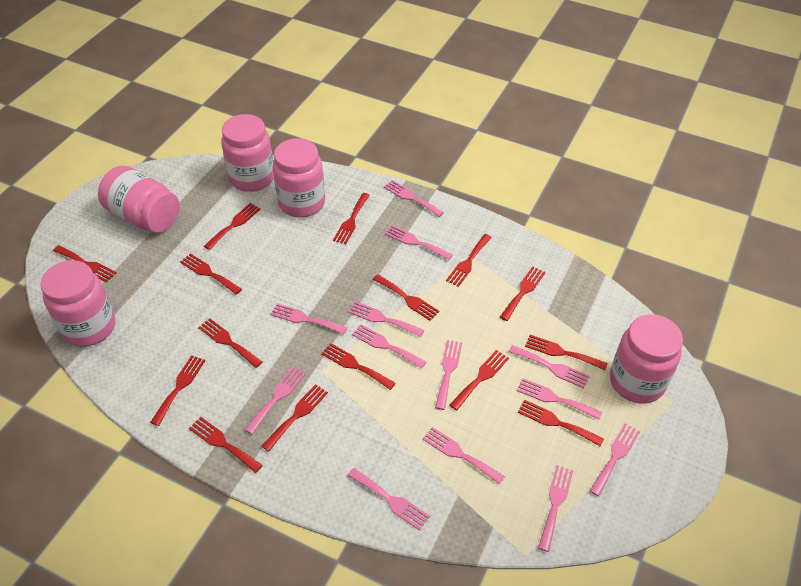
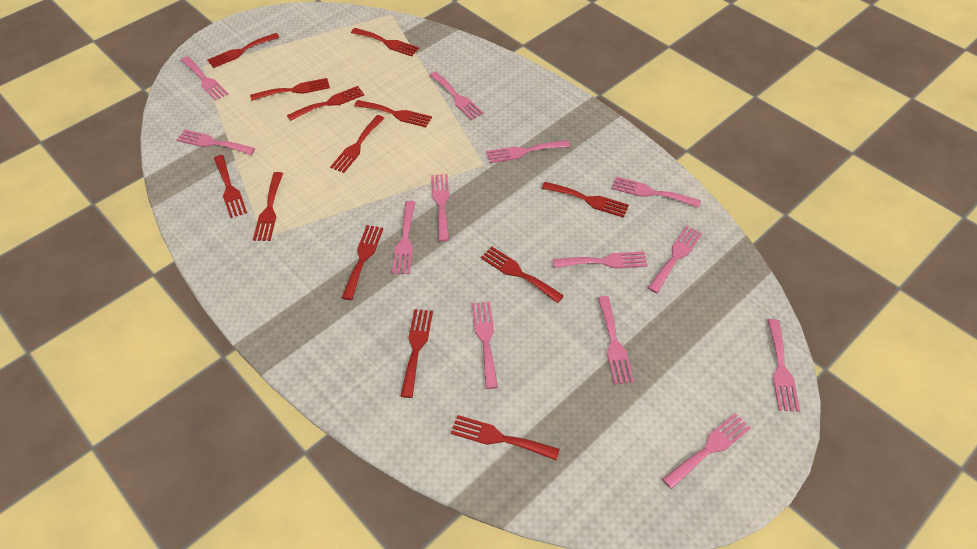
pink jar: [40,260,115,347] [98,166,179,233] [221,114,274,192] [273,138,325,217] [610,314,683,404] = 5 -> none = 0
red fork: [53,245,116,283] [150,355,205,426] [180,253,242,295] [189,417,263,473] [198,318,262,368] [204,203,260,250] [262,384,328,452] [321,343,396,390] [333,193,370,244] [373,274,440,321] [446,234,492,287] [449,350,509,410] [500,266,545,321] [518,400,604,447] [525,335,608,370] = 15 -> [207,33,280,68] [214,155,247,218] [250,78,330,101] [253,172,283,241] [287,86,364,121] [330,115,385,173] [342,225,383,300] [351,28,419,56] [354,100,432,127] [401,309,433,398] [451,415,560,460] [481,247,564,303] [542,182,629,218] = 13

